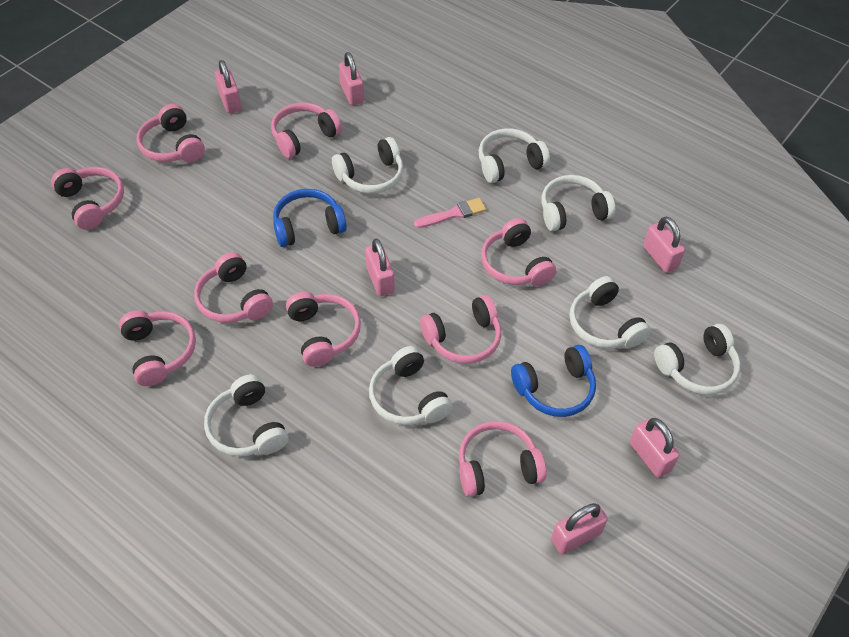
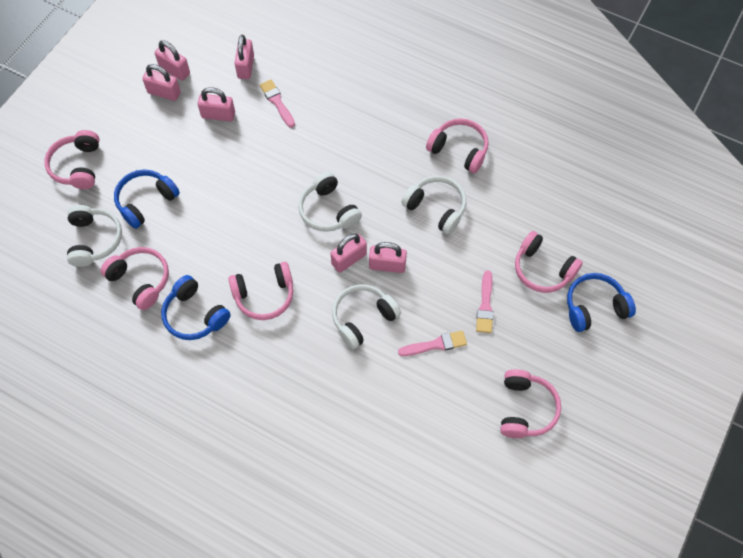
blue headphones: [273,189,347,247] [511,345,596,417] = 2 -> [114,169,180,229] [161,275,231,340] [567,273,636,332] = 3
pink brush: [414,198,486,228] = 1 -> [260,80,295,127] [398,330,467,356] [476,271,494,333] = 3
pink headphones: [51,167,124,230] [119,310,196,386] [137,104,205,162] [194,252,273,323] [271,103,342,158] [286,292,361,367] [420,295,502,364] [459,421,547,497] [481,218,556,286] = 9 -> [44,130,99,189] [101,247,169,310] [228,262,293,320] [426,118,489,173] [500,369,561,438] [515,231,583,293] = 6
white headphones: [204,374,288,456] [332,137,403,194] [369,346,453,425] [479,128,550,183] [541,175,615,231] [569,276,651,348] [654,324,741,395] = 7 -> [67,205,122,267] [298,172,362,232] [332,284,401,349] [401,176,466,235] = 4

